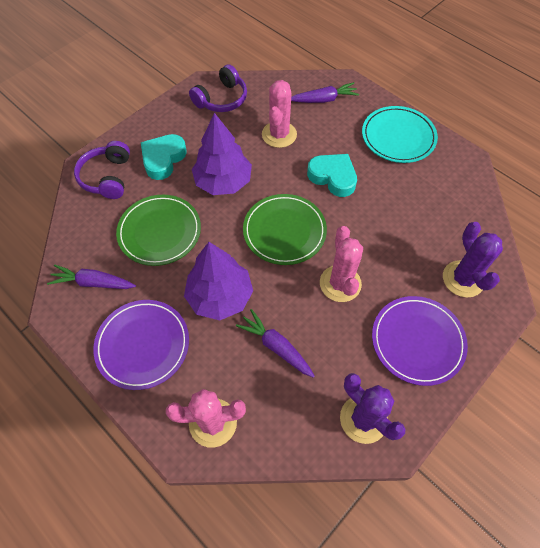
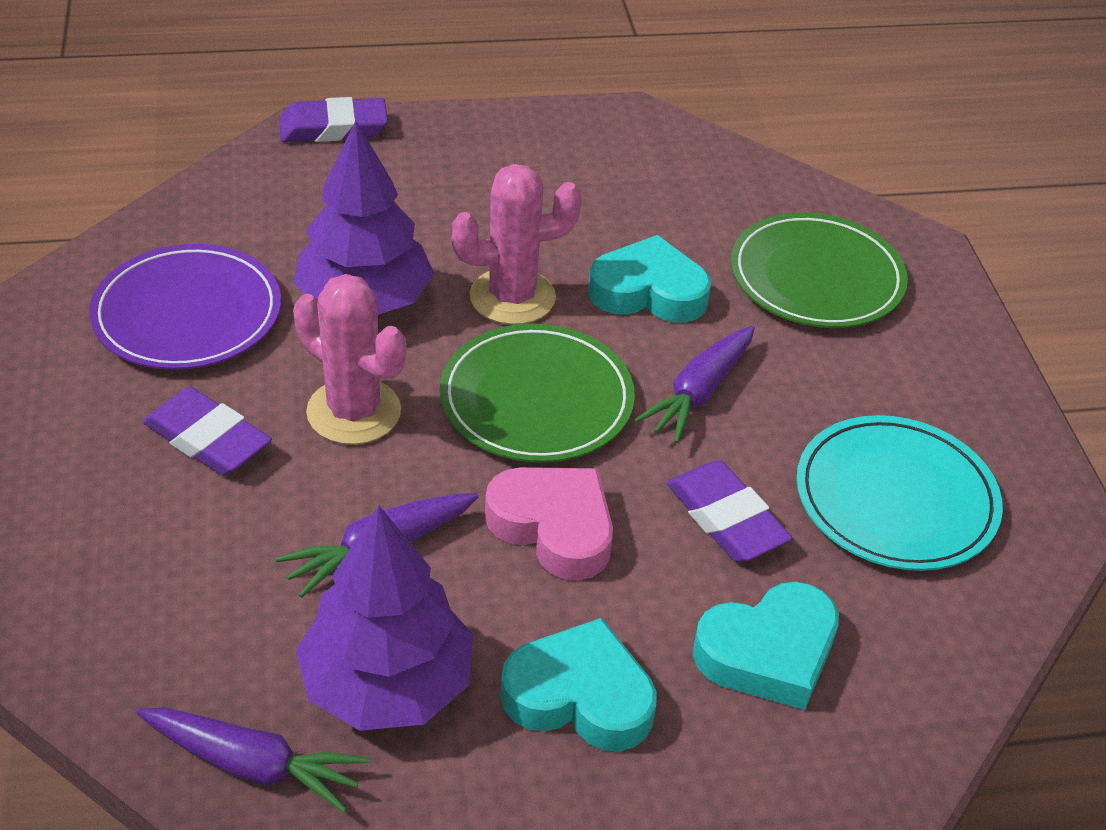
pink cactus: [166,389,246,448] [262,80,297,148] [320,226,363,302] = 3 -> [293,274,406,445] [451,164,582,325] = 2
pink heart: none = 0 -> [485,467,613,580] = 1
purple cactus: [340,373,405,444] [443,222,503,297] = 2 -> none = 0
purple eraser: none = 0 -> [143,387,272,476] [279,97,388,142] [666,460,793,562] = 3
purple headphones: [74,141,130,199] [189,64,247,112] = 2 -> none = 0
purple plate: [93,300,189,390] [372,296,468,386] = 2 -> [89,244,281,370] = 1
turquoise heart: [141,134,187,180] [307,154,357,197] = 2 -> [501,618,657,751] [588,235,711,323] [693,582,839,710] = 3

